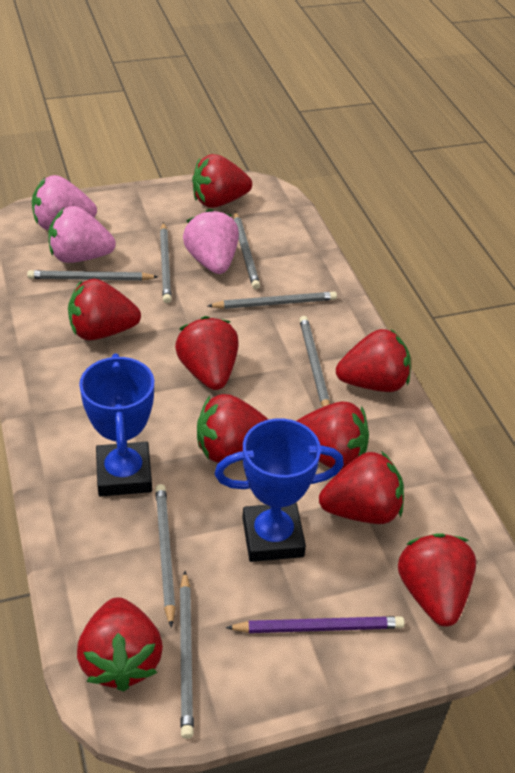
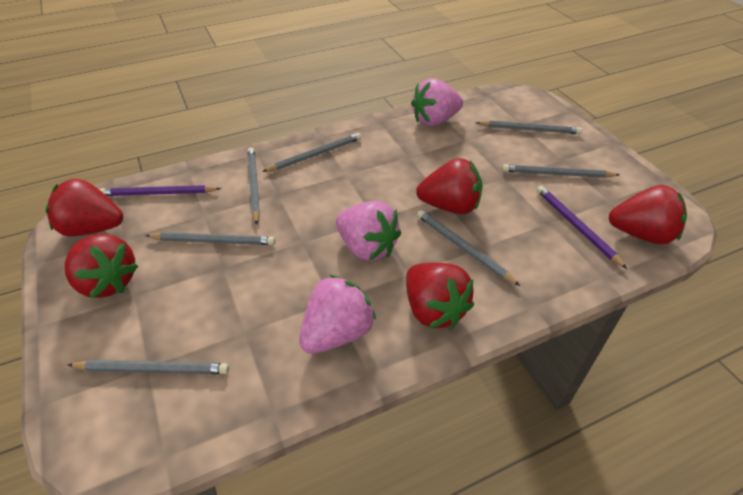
blue trophy: [79,353,154,497] [215,418,344,562] = 2 -> none = 0
purple pencil: [226,616,405,633] = 1 -> [99,185,221,196] [537,186,627,269] = 2
red strawberry: [68,279,141,340] [77,597,163,692] [175,316,238,390] [192,154,252,208] [197,394,269,463] [297,401,369,471] [319,451,404,524] [336,329,411,392] [398,533,476,627] = 9 -> [45,179,123,236] [65,234,138,298] [406,263,474,328] [416,158,483,214] [609,185,687,244] = 5

